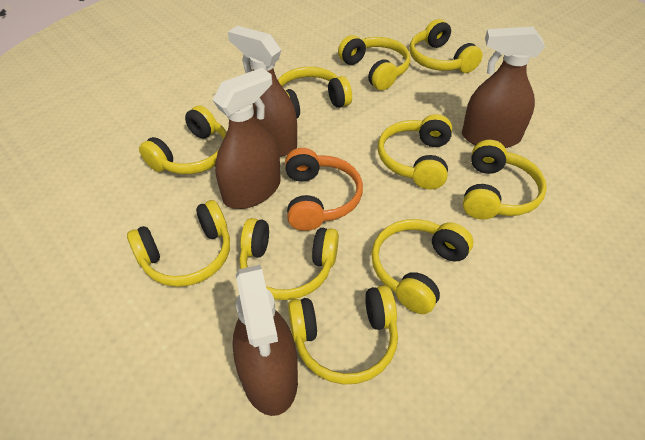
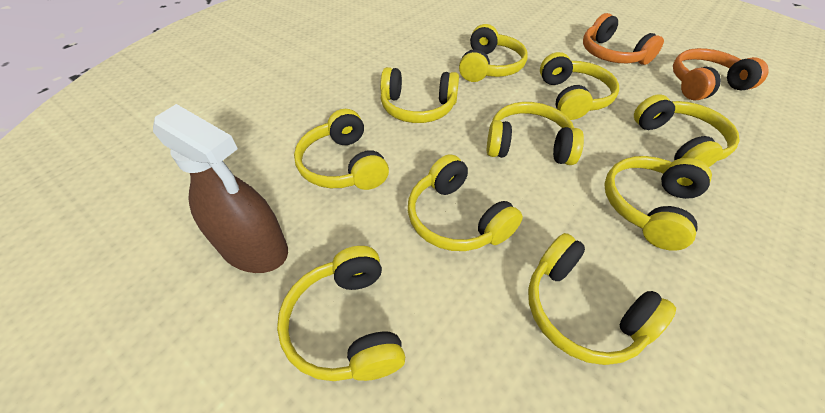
brown spray bottle: [213,68,280,209] [228,26,297,157] [232,265,298,416] [462,26,545,148] = 4 -> [153,104,288,273] = 1
orange headphones: [285,148,363,231] = 1 -> [583,13,664,65] [673,48,769,101] = 2

